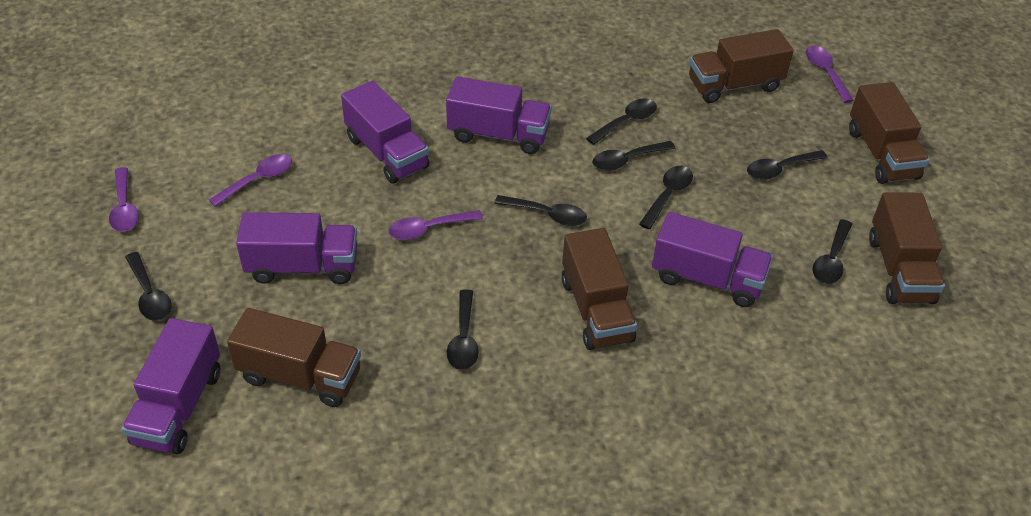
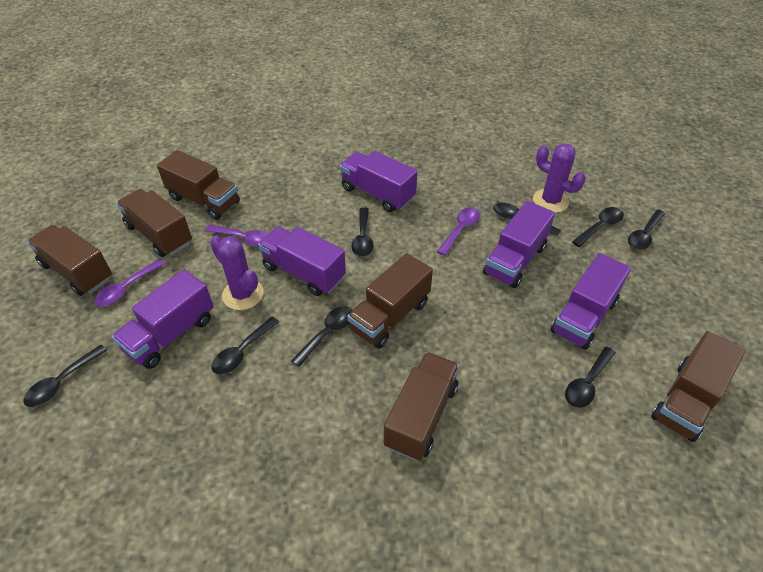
brown truck: [227,308,361,407] [562,228,637,350] [689,29,794,103] [849,82,929,184] [869,192,945,304] = 5 -> [27,225,112,296] [117,189,192,257] [157,150,240,220] [347,253,433,349] [384,352,459,461] [651,331,745,442] = 6
purple cactus: none = 0 -> [210,235,263,310] [533,143,585,213] = 2
purple spoon: [109,167,139,232] [209,154,292,207] [389,210,483,240] [806,46,854,103] = 4 -> [94,259,165,306] [205,225,268,247] [437,207,480,256] = 3

